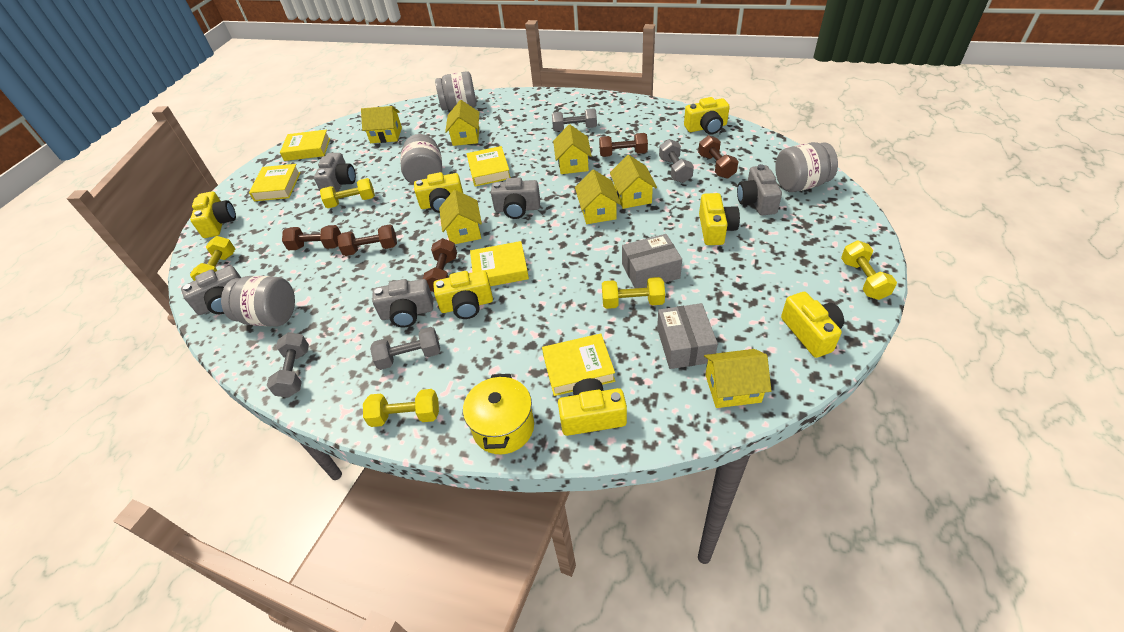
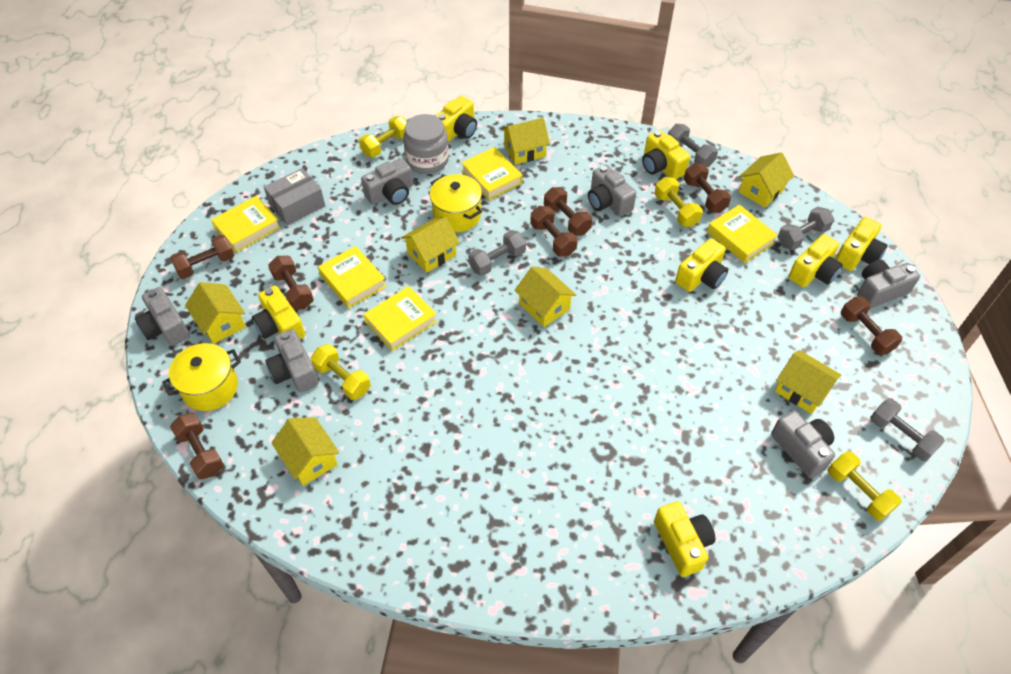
brown dumbbell: [282,225,341,250] [337,225,397,256] [423,238,457,292] [599,133,648,157] [698,135,739,178] = 5 -> [170,235,234,279] [170,413,224,479] [268,256,314,310] [530,206,578,257] [544,187,592,236] [684,163,731,213] [841,297,902,355] = 7
grey box: [622,234,682,288] [657,303,718,369] = 2 -> [264,168,325,226] = 1
grey camera: [181,266,241,315] [314,153,356,192] [372,279,433,328] [491,177,540,219] [737,164,782,215] = 5 -> [135,287,190,346] [265,329,319,392] [361,158,413,205] [588,165,636,217] [771,410,835,478] [857,259,920,308] = 6
grey jar: [221,276,295,327] [401,134,442,185] [435,71,477,111] [775,142,838,192] = 4 -> [403,114,449,174] = 1
yellow dumbbell: [190,236,235,281] [320,178,375,208] [363,389,439,427] [602,277,665,309] [841,241,897,300] = 5 -> [311,344,371,400] [359,116,407,157] [655,177,703,227] [828,451,901,521] = 4
yellow pot: [463,374,534,454] = 1 -> [162,343,241,411] [430,174,482,232] = 2

